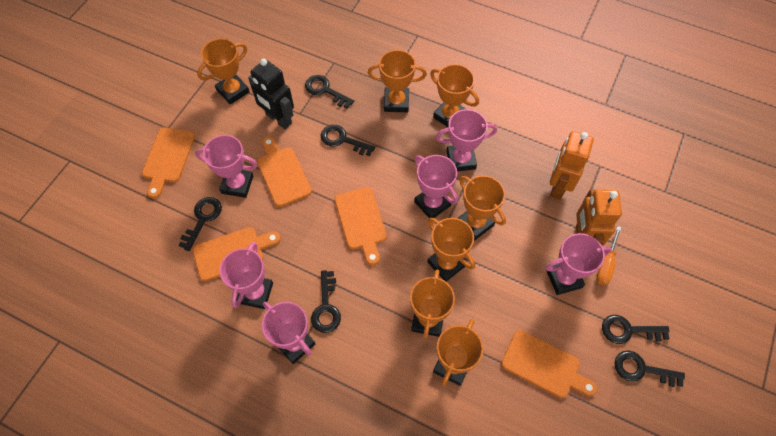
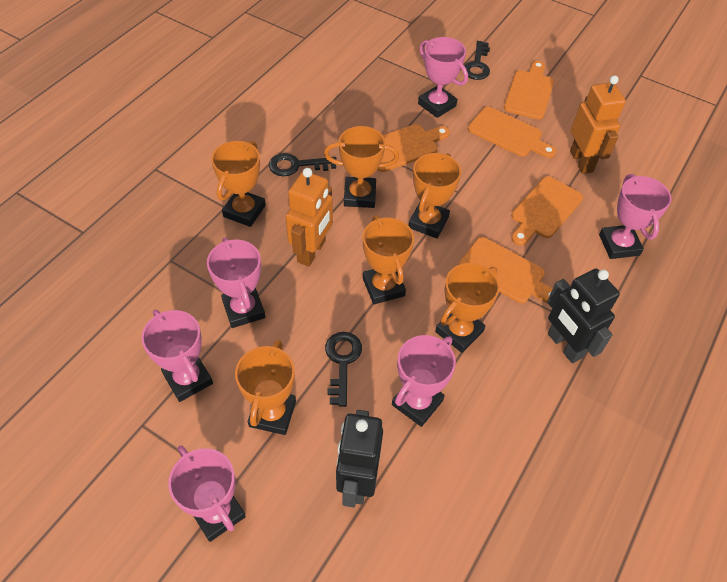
black key: [178,197,222,251] [305,75,354,108] [311,270,341,333] [321,125,375,156] [602,315,670,344] [615,351,685,387] = 6 -> [269,153,337,176] [325,332,362,407] [464,41,490,80] = 3
black robot: [248,58,294,129] = 1 -> [336,410,383,507] [547,269,620,363] = 2
orange screwdriver: [596,226,621,286] = 1 -> none = 0
orange trophy: [197,38,250,105] [368,50,427,112] [410,270,455,338] [428,218,475,282] [430,64,479,127] [433,319,483,386] [458,175,506,240] = 7 -> [211,141,266,227] [235,340,296,435] [324,126,399,208] [363,215,414,304] [409,153,461,238] [435,263,500,353] = 6

